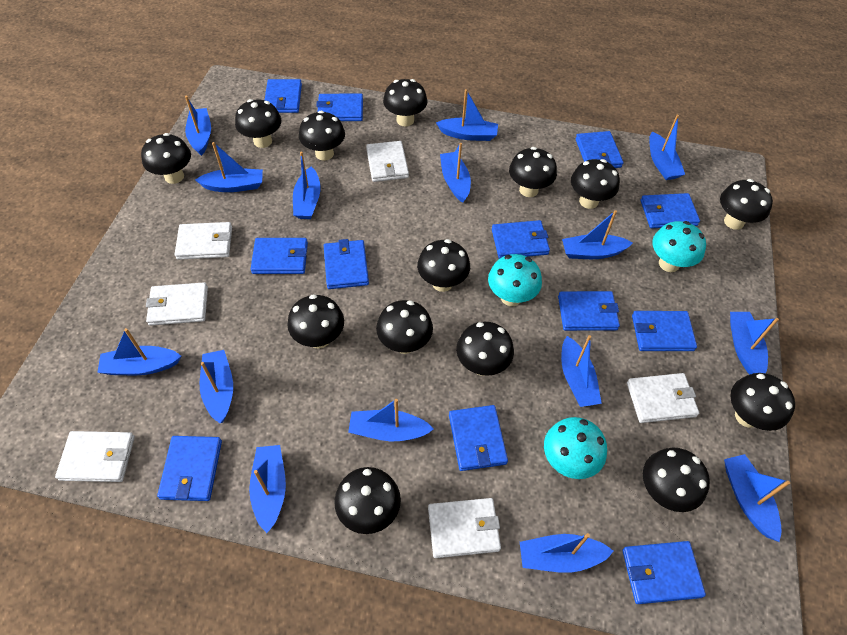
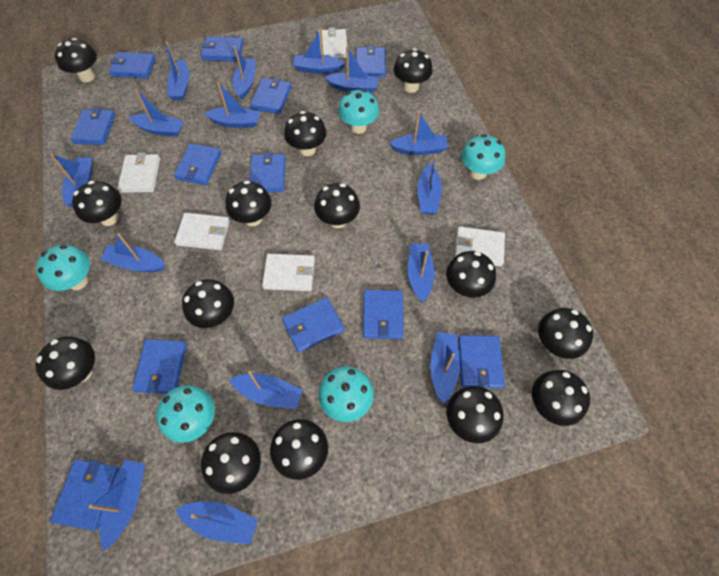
turquoise mushroom: [488,254,542,306] [544,417,607,479] [652,221,706,272] = 3 -> [36,245,90,291] [156,385,215,443] [318,366,374,422] [338,89,379,134] [461,134,505,180] = 5
white wallet: [55,431,135,482] [146,282,208,326] [175,222,232,260] [366,141,409,182] [428,498,501,558] [627,373,699,423] = 6 -> [117,152,160,193] [174,213,230,250] [262,254,315,291] [318,27,347,59] [455,226,505,266] = 5

